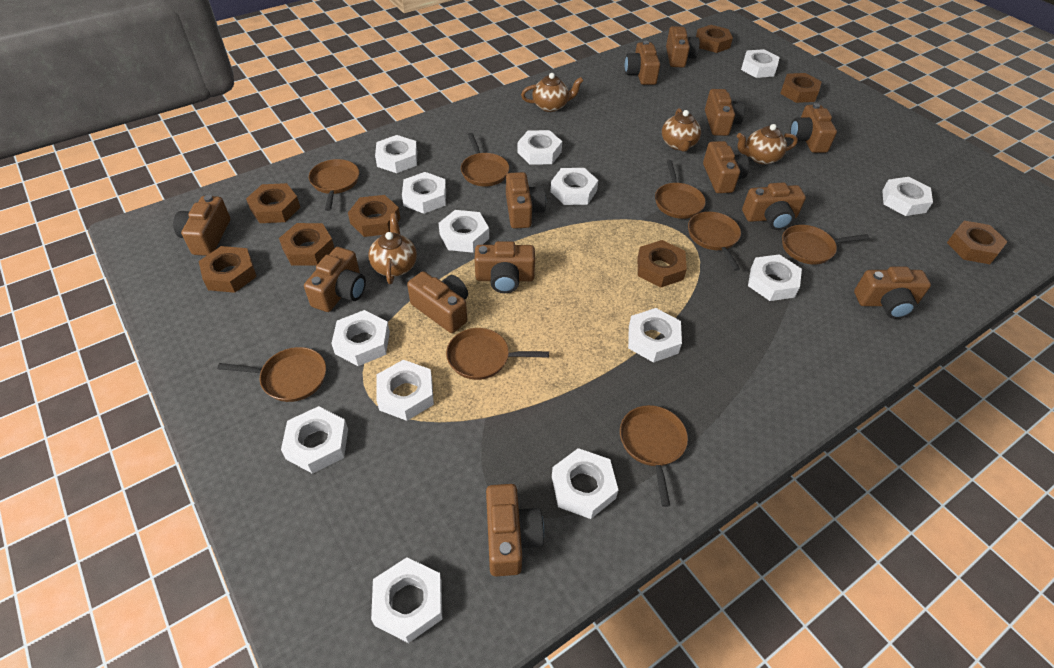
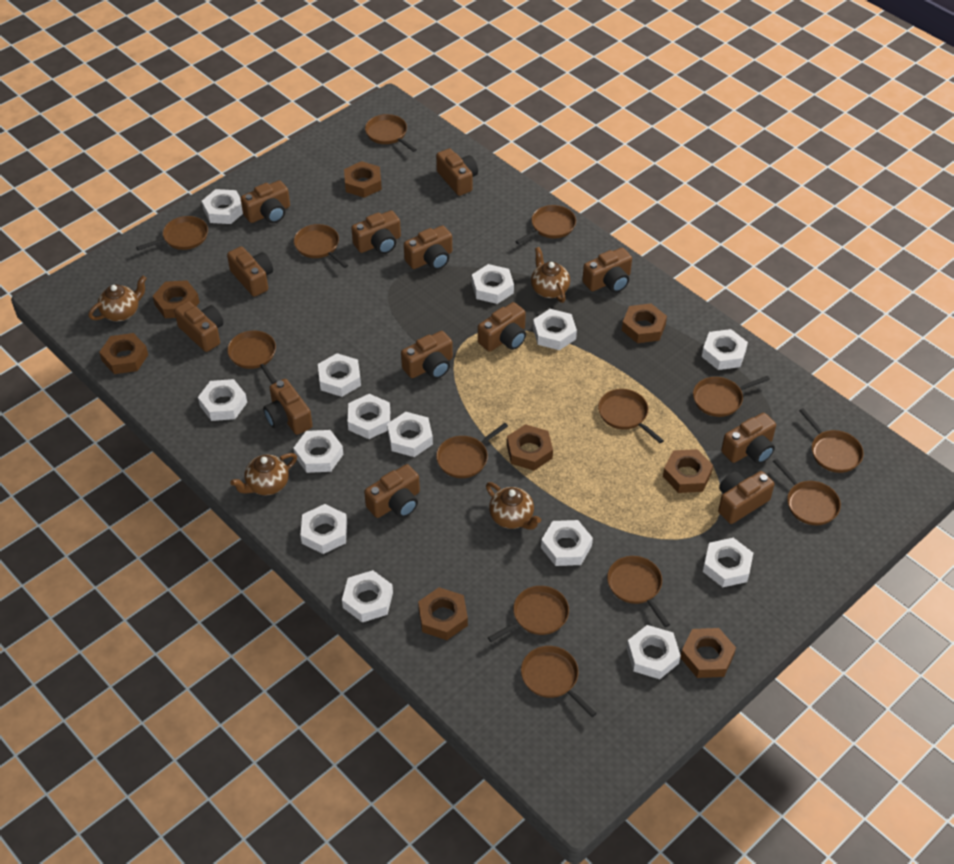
brown pan: [217,347,326,402] [309,159,359,211] [446,328,549,380] [461,133,509,186] [620,405,688,507] [655,160,706,219] [688,212,741,271] [782,225,869,265] = 8 -> [136,216,208,251] [227,330,277,384] [294,224,348,268] [365,114,417,152] [436,423,508,478] [488,586,569,642] [515,205,576,244] [521,646,597,717] [598,389,664,443] [607,556,670,627] [693,376,770,417] [773,459,841,525] [799,408,864,473] = 13

